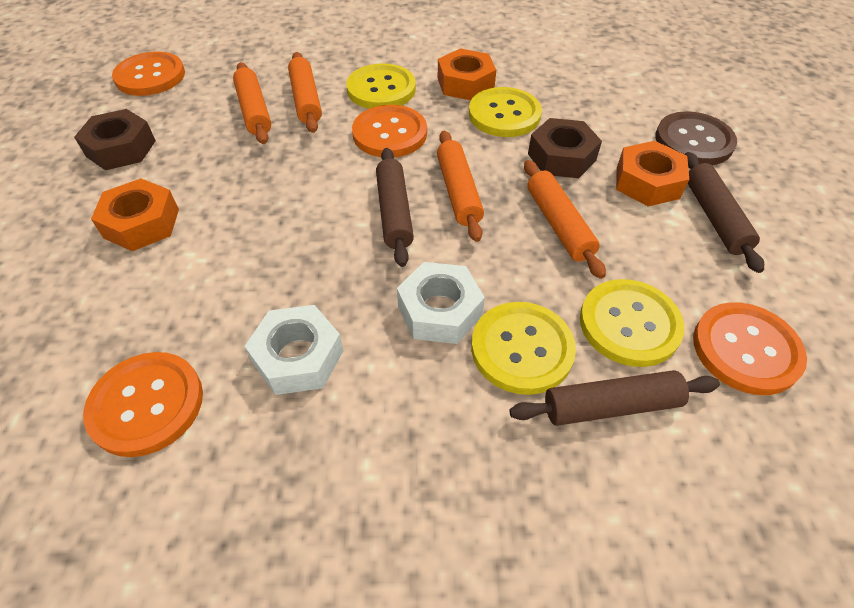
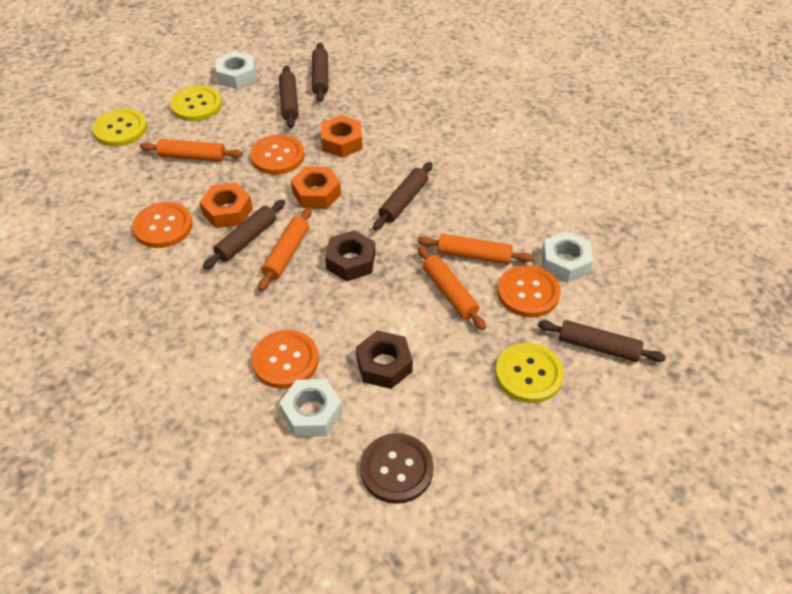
brown rolling pin: [376,148,414,267] [510,370,720,426] [684,152,764,273] = 3 -> [203,200,285,269] [279,66,299,128] [312,43,328,102] [373,162,433,230] [538,320,666,362] = 5
white nut: [245,305,343,395] [397,262,485,344] = 2 -> [216,51,256,89] [279,379,343,437] [542,231,593,283] = 3
yellow button: [346,63,416,109] [469,87,542,137] [471,302,576,395] [580,279,685,367] = 4 -> [93,109,147,147] [170,85,222,121] [495,343,564,403] = 3

